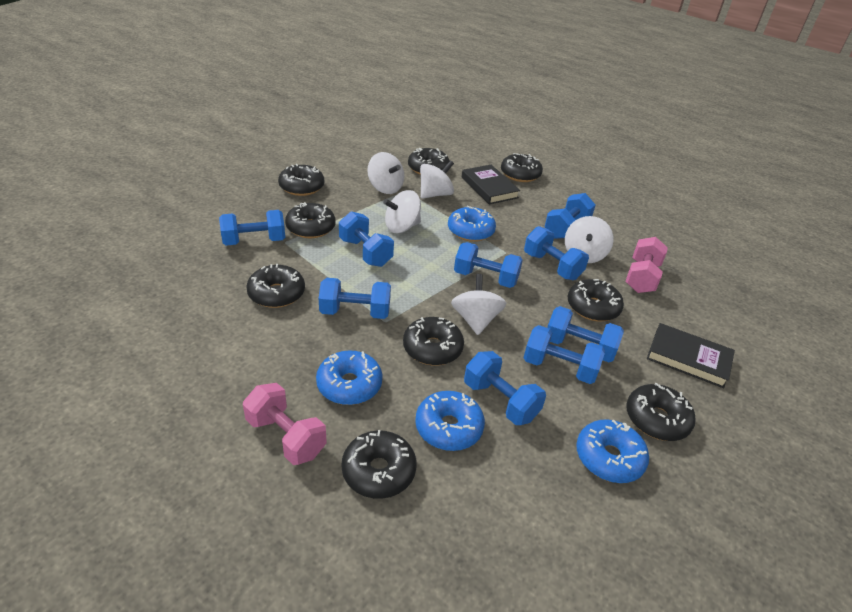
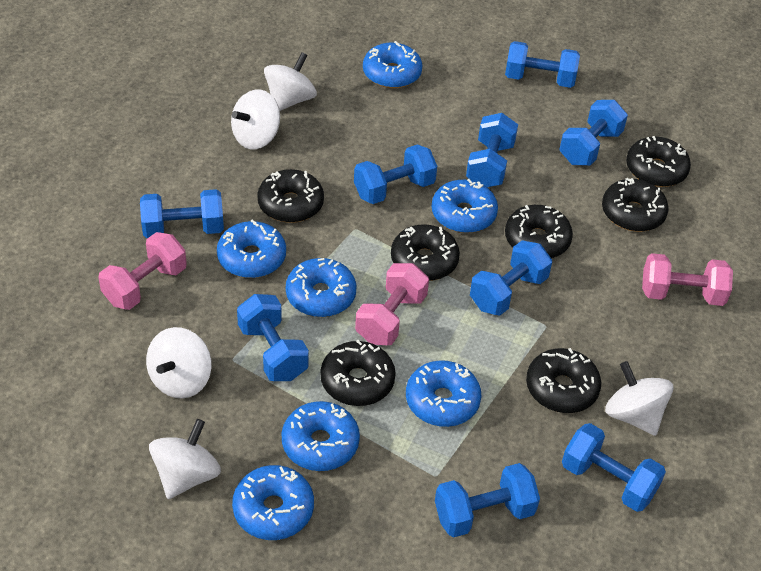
black book: [462,165,520,205] [647,323,735,388] = 2 -> none = 0
black donut: [246,264,305,308] [278,164,324,196] [285,202,336,238] [342,430,417,499] [403,317,464,365] [408,148,450,175] [501,153,543,182] [568,279,624,321] [626,383,696,441] = 9 -> [257,169,324,223] [320,340,396,406] [391,224,460,281] [505,205,573,258] [526,348,601,413] [602,178,669,232] [626,136,691,187] = 7
blue donut: [316,351,383,405] [415,391,485,451] [448,206,496,242] [576,419,649,483] = 4 -> [217,220,286,278] [232,465,314,540] [281,401,360,471] [286,258,357,317] [363,41,423,88] [406,360,481,427] [431,179,498,233] = 7
pink dumbbell: [243,383,327,465] [625,237,668,293] = 2 -> [98,232,187,310] [355,263,429,345] [642,253,733,306] = 3

